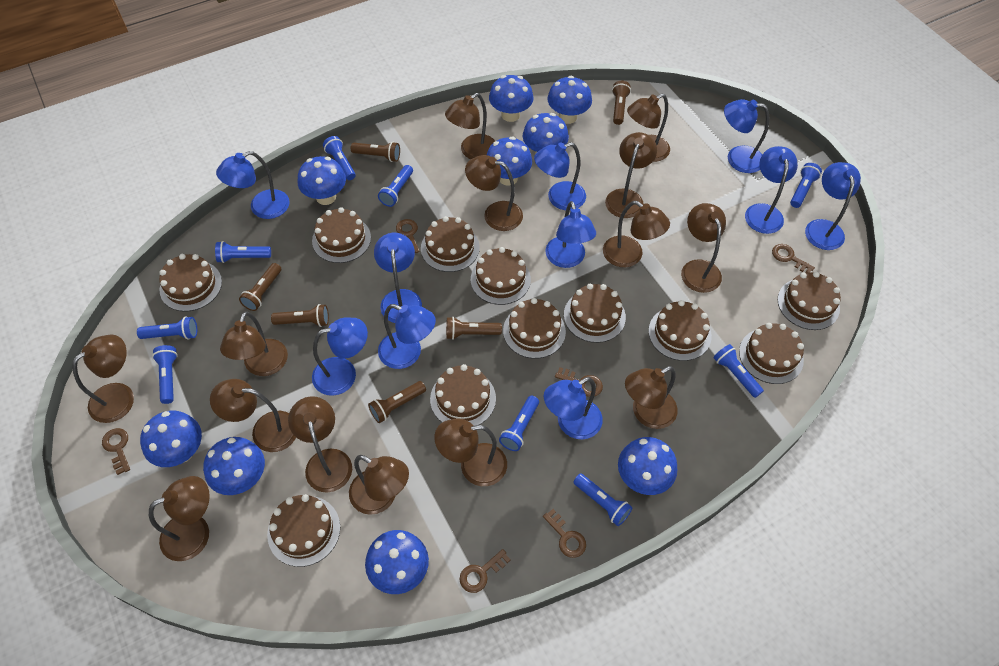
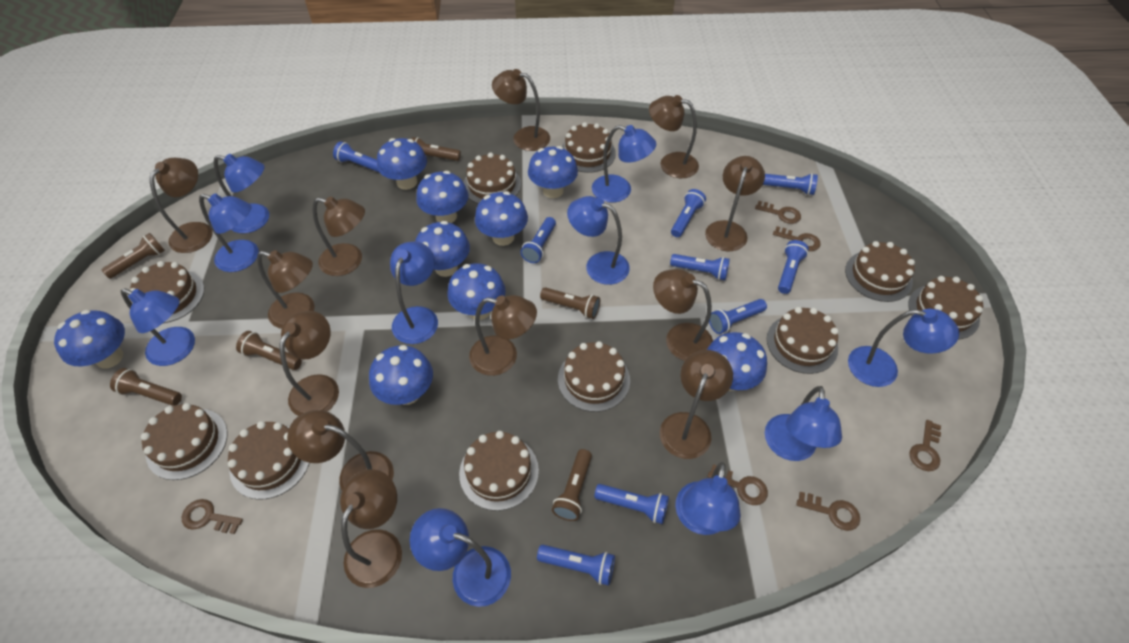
brown cake: [159,254,222,312] [267,494,340,567] [312,207,371,263] [421,216,480,272] [430,364,496,426] [471,247,531,305] [503,298,566,359] [564,284,626,343] [648,300,712,361] [739,323,804,384] [777,272,841,330] = 11 -> [130,261,204,323] [141,403,228,480] [228,421,309,499] [459,431,539,511] [463,152,521,204] [558,341,630,412] [562,122,616,173] [767,307,839,374] [845,241,915,302] [908,276,983,340] = 10
brown lamp: [72,334,134,423] [149,476,210,561] [210,379,296,452] [220,312,288,376] [288,396,352,493] [349,455,409,515] [434,419,507,486] [445,93,495,159] [465,155,523,231] [603,201,670,267] [605,132,657,218] [625,366,678,429] [627,94,670,162] [681,203,726,293] = 14 -> [149,158,212,253] [257,250,315,329] [279,311,339,416] [287,410,394,490] [313,196,365,276] [340,469,402,588] [469,295,537,376] [492,69,550,151] [649,95,699,178] [653,269,713,361] [660,350,733,459] [705,156,765,251] = 12

